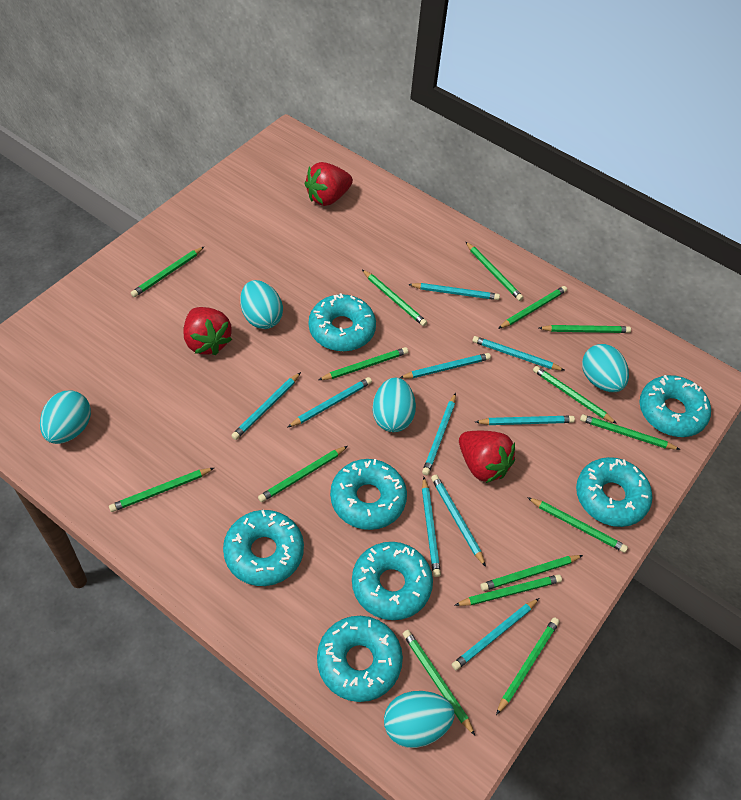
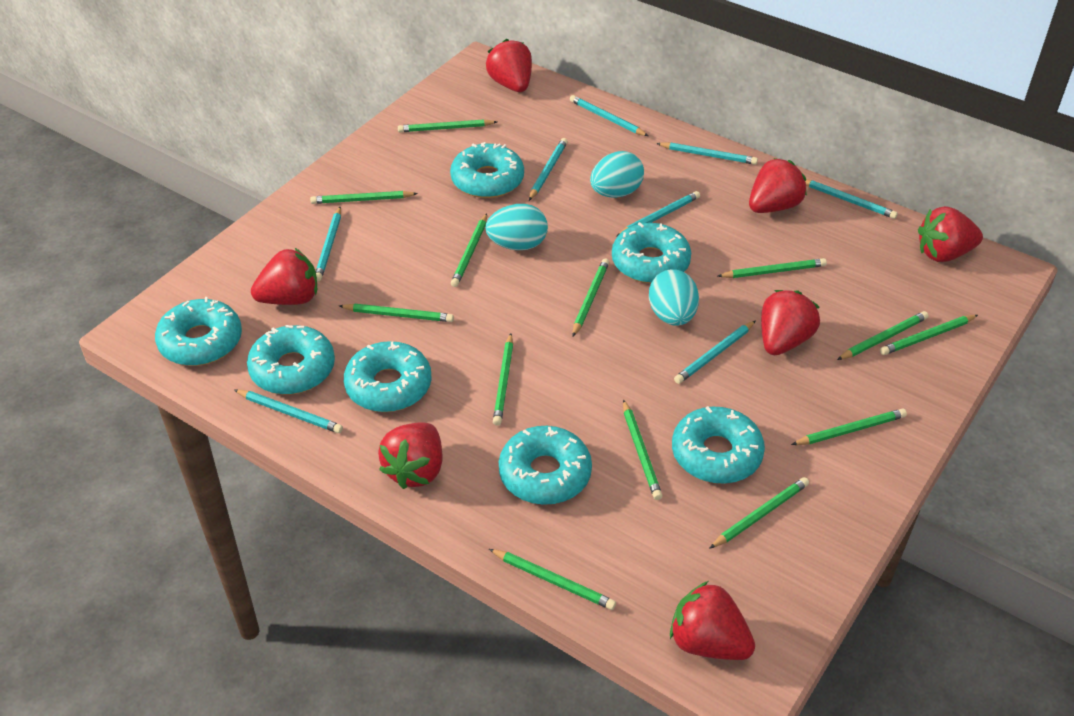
green pencil: [109,468,214,512] [131,247,204,297] [258,446,348,502] [318,347,408,380] [362,270,427,326] [403,630,475,736] [455,574,562,606] [465,241,523,301] [480,555,583,591] [496,617,559,715] [498,286,567,329] [527,497,628,553] [533,366,617,424] [539,325,631,333] [580,414,681,450] = 15 -> [310,191,418,204] [339,304,454,322] [398,119,497,132] [451,213,487,287] [489,549,616,610] [493,333,513,426] [572,258,609,337] [623,399,663,500] [709,477,809,549] [718,258,827,278] [791,409,907,445] [837,311,929,360] [880,315,978,355] = 13
red strawberry: [183,307,232,355] [304,162,353,206] [459,431,515,483] = 3 -> [251,248,317,305] [378,422,443,489] [486,39,532,92] [670,581,755,660] [749,158,807,213] [761,290,820,355] [918,206,983,262] = 7
turquoise egg: [40,391,91,444] [240,280,283,329] [372,378,416,432] [384,691,455,748] [582,344,629,392] = 5 -> [486,204,548,250] [590,151,644,198] [649,269,699,326] = 3
turquoise pencil: [231,372,301,440] [288,377,372,427] [400,353,491,379] [408,283,500,300] [422,393,456,475] [422,477,441,577] [431,475,486,567] [452,598,539,670] [472,336,565,371] [476,416,575,425] = 10 -> [234,390,343,433] [316,206,341,281] [529,138,568,201] [570,95,648,136] [617,191,700,236] [656,142,758,165] [674,321,756,384] [805,179,898,219] = 8

